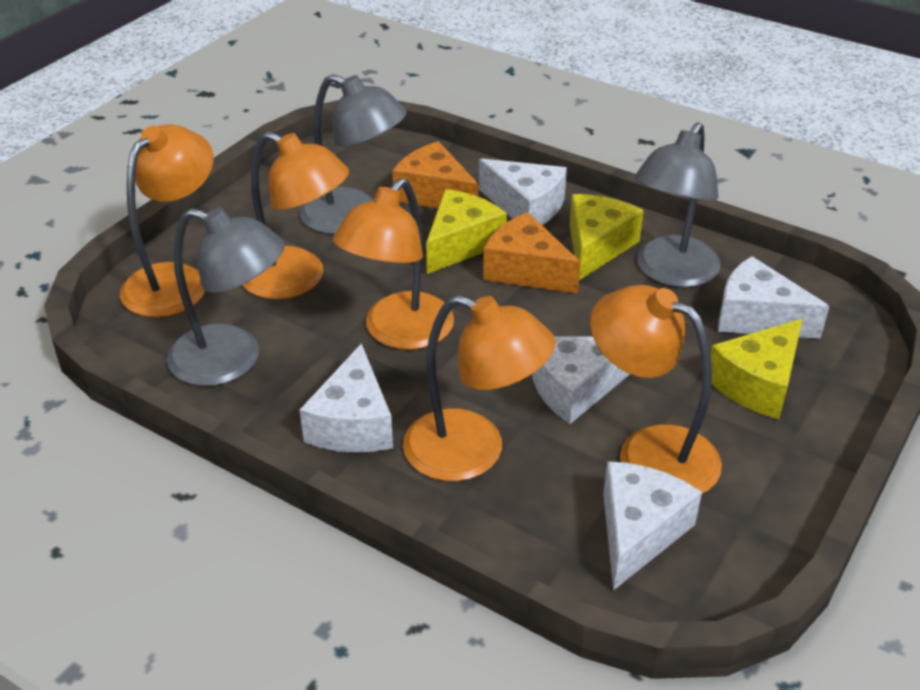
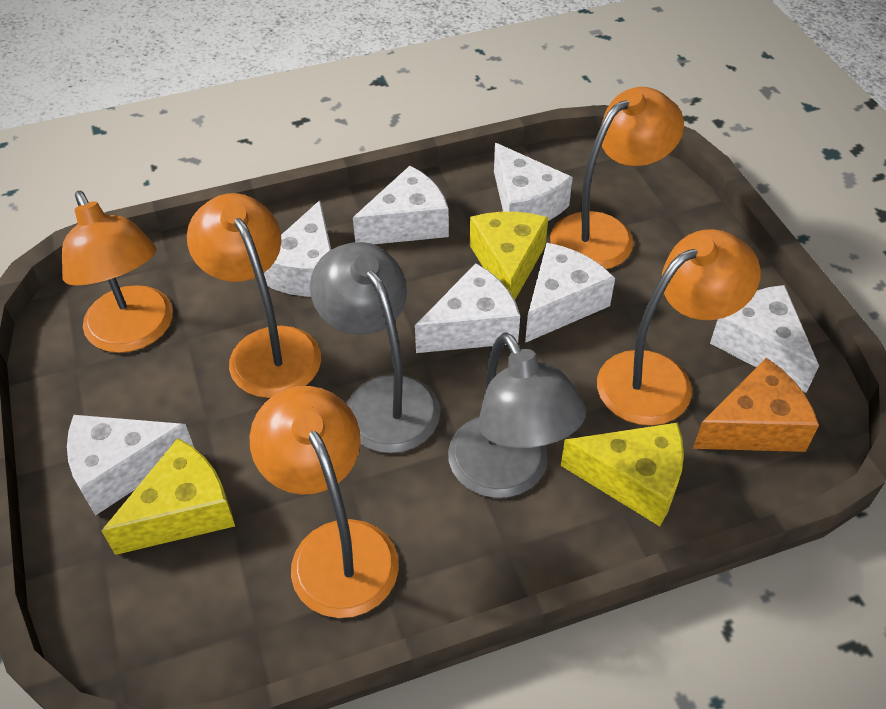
grey lamp: [167,208,285,386] [299,74,407,234] [634,122,721,287] = 3 -> [310,242,440,453] [448,332,586,498] = 2
orange cheese: [392,141,479,208] [483,212,581,294] = 2 -> [693,358,819,452] = 1
white cheese: [299,343,393,453] [479,158,567,225] [532,337,630,424] [603,461,702,591] [718,256,830,339] = 5 -> [67,415,194,516] [264,200,331,297] [353,166,449,244] [415,263,520,353] [494,143,573,221] [525,243,615,343] [710,285,819,393] = 7

